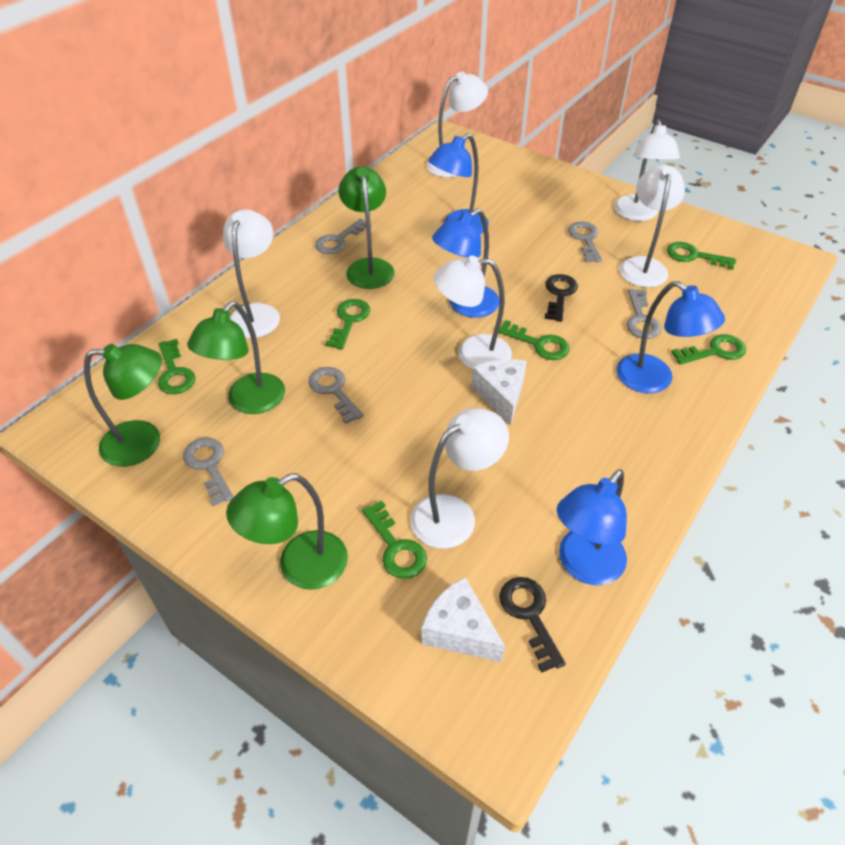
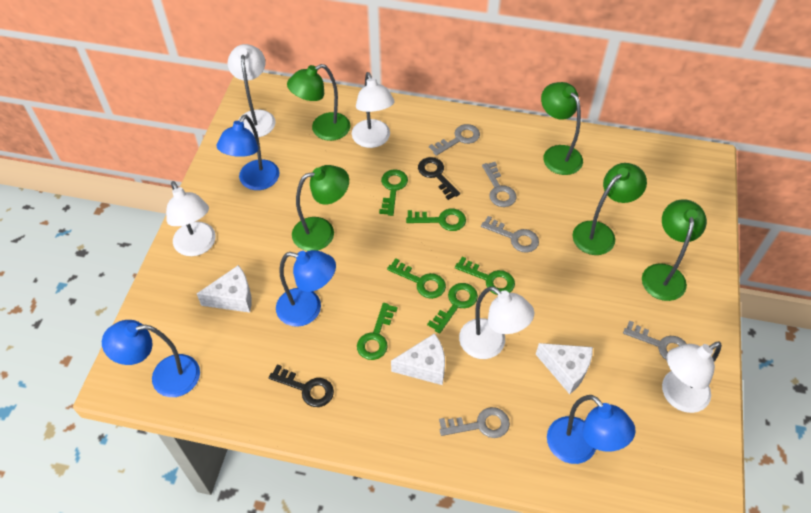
green lamp: [84,344,162,467] [187,302,285,414] [226,473,348,590] [338,166,394,289] = 4 -> [287,64,350,141] [292,165,349,251] [541,82,583,175] [573,163,647,255] [642,199,707,301] = 5
white cheese: [422,577,505,662] [471,359,527,426] = 2 -> [197,265,252,313] [391,333,445,385] [536,343,593,394] = 3
white lamp: [223,209,280,338] [410,408,509,549] [426,72,488,177] [434,256,512,369] [614,119,680,221] [619,165,685,287] = 6 -> [166,181,216,256] [228,44,276,137] [352,72,395,148] [459,286,534,359] [662,342,722,413] = 5

